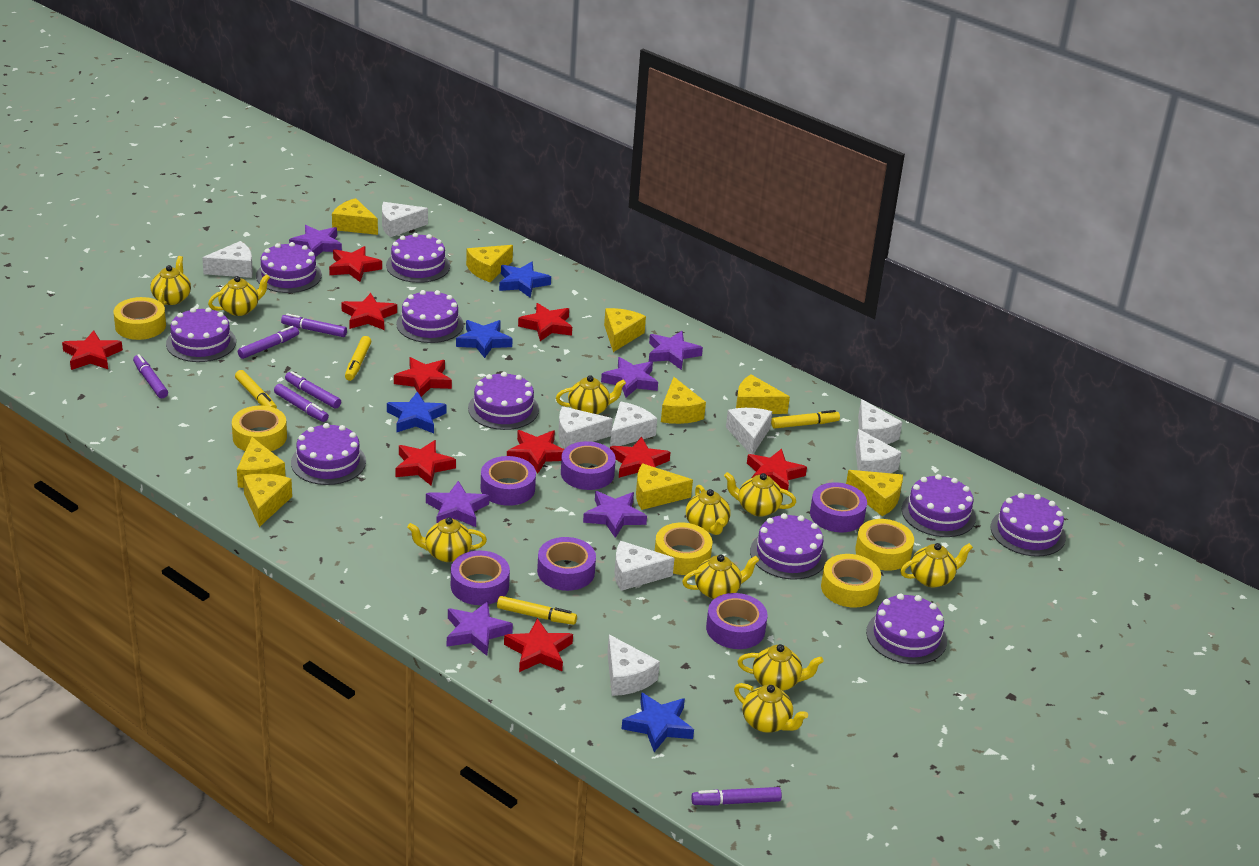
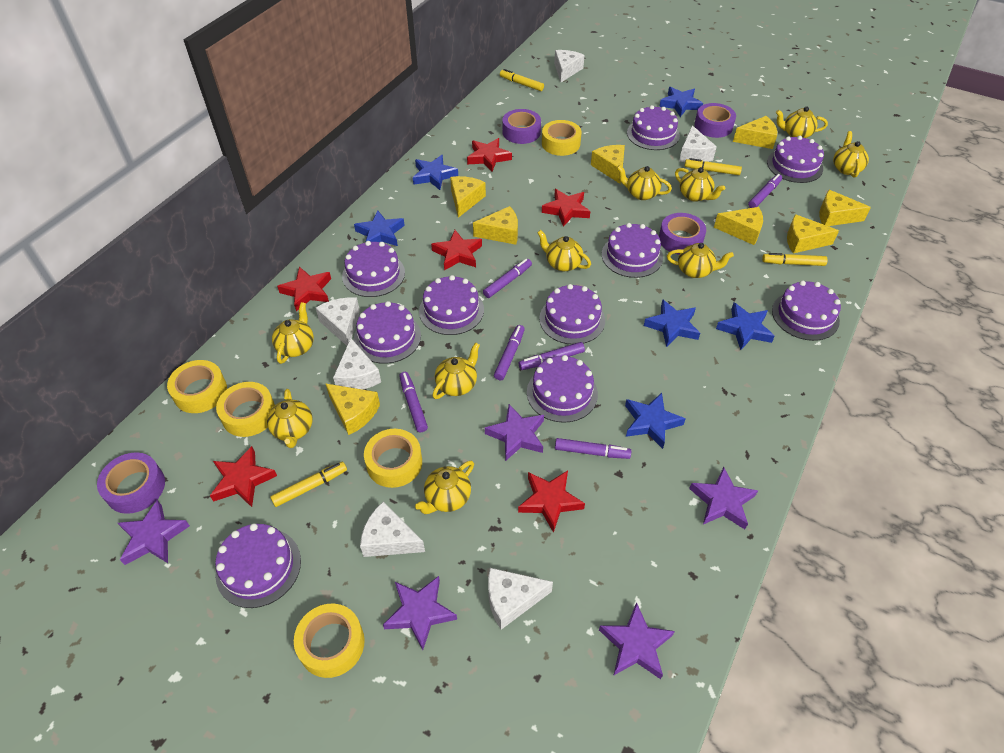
blue star: [387,391,447,433] [456,320,513,358] [499,262,551,298] [622,692,694,752] = 4 -> [354,210,405,246] [413,155,458,190] [625,393,686,449] [644,300,700,347] [659,87,703,117] [716,302,775,350] = 6
purple star: [289,225,342,257] [426,481,489,527] [447,601,513,656] [583,491,647,538] [601,357,658,397] [649,331,703,370] = 6 -> [118,500,190,565] [383,576,457,650] [485,404,544,461] [599,602,675,679] [689,467,758,529] = 5
purple tape: [451,551,510,605] [481,456,536,506] [537,537,596,591] [561,441,616,490] [706,593,768,649] [810,482,867,532] = 6 -> [97,452,165,514] [503,109,541,144] [659,213,706,255] [694,103,736,138] = 4
red star: [62,330,123,370] [329,246,382,282] [341,293,397,330] [394,357,452,397] [395,440,456,486] [504,618,573,672] [507,430,564,473] [518,303,572,341] [610,436,671,478] [747,449,807,491] = 10 -> [210,446,277,507] [277,267,331,311] [431,230,482,270] [467,138,512,172] [518,470,585,533] [542,189,590,227] = 6
white cheese: [202,241,253,278] [382,202,428,237] [558,406,613,449] [607,635,660,696] [610,402,657,446] [615,541,675,591] [726,408,772,454] [855,429,902,473] [858,399,902,444] = 9 -> [316,297,360,346] [333,338,381,390] [360,502,425,557] [488,568,553,630] [554,50,585,82] [679,125,717,162] = 6
yellow cheese: [237,437,285,488] [243,474,292,527] [332,198,378,235] [466,245,513,282] [604,308,646,352] [636,463,693,510] [661,377,706,424] [736,374,790,414] [846,470,903,516] = 9 -> [325,383,380,435] [450,176,486,218] [473,206,518,245] [591,145,625,184] [714,207,763,245] [733,116,777,149] [787,214,839,253] [819,190,871,226] = 8

